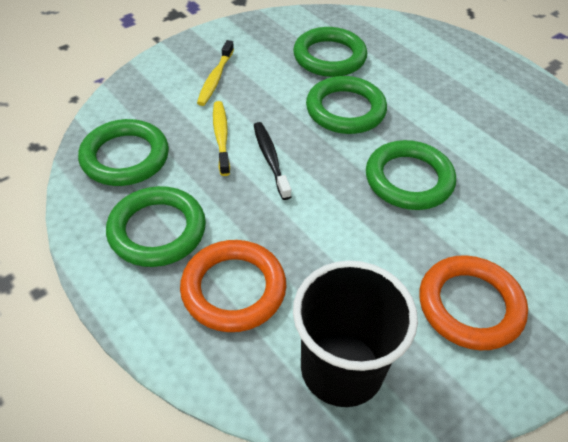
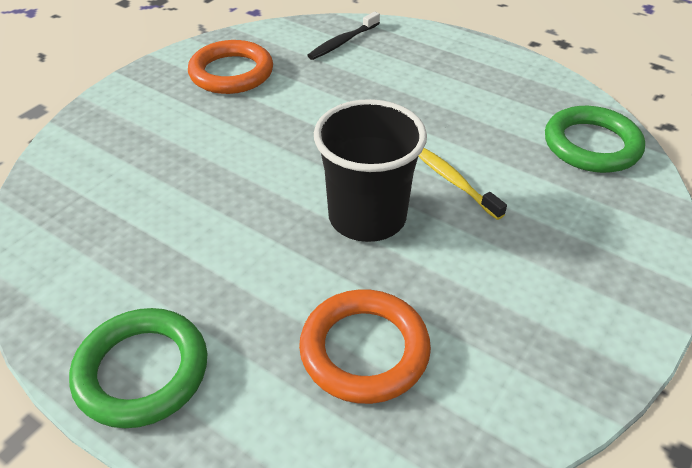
green ring: [78,119,169,186] [106,186,206,267] [293,27,367,77] [306,76,387,134] [366,140,456,210] = 5 -> [69,308,207,428] [545,106,645,173] = 2
yellow toothbrush: [197,40,234,106] [213,101,230,176] = 2 -> [418,148,507,220] = 1

